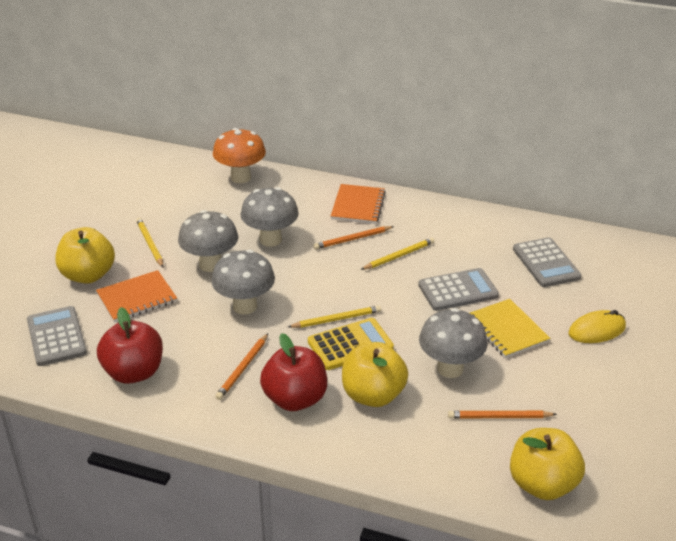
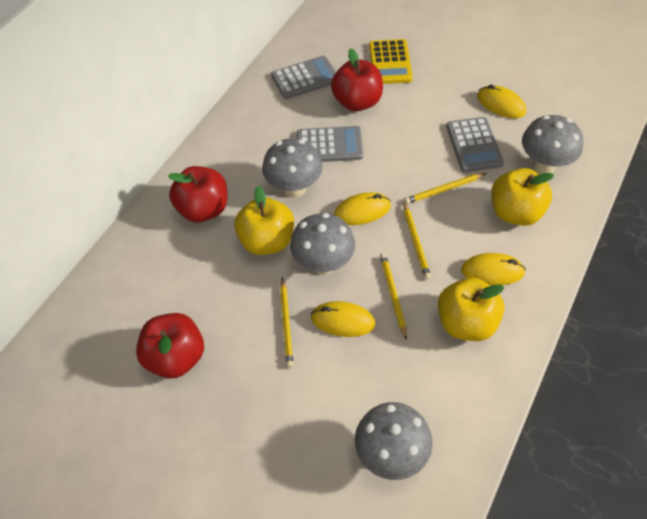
orange mushroom: [213,128,266,183] = 1 -> none = 0
orange notebook: [96,270,177,322] [331,184,386,224] = 2 -> none = 0
orange pencil: [215,334,268,400] [313,226,394,249] [448,411,557,418] = 3 -> none = 0
red apple: [97,307,163,384] [260,333,327,411] = 2 -> [136,313,204,378] [168,166,228,222] [331,48,383,111] = 3
yellow mouse: [568,310,626,343] = 1 -> [311,301,375,337] [334,192,391,225] [461,253,526,286] [477,85,526,118] = 4
yellow notebook: [470,299,550,358] = 1 -> none = 0
yellow pencil: [136,218,163,267] [288,305,381,328] [361,238,434,270] = 3 -> [280,277,293,368] [380,253,407,340] [403,202,431,280] [404,173,486,204] = 4

